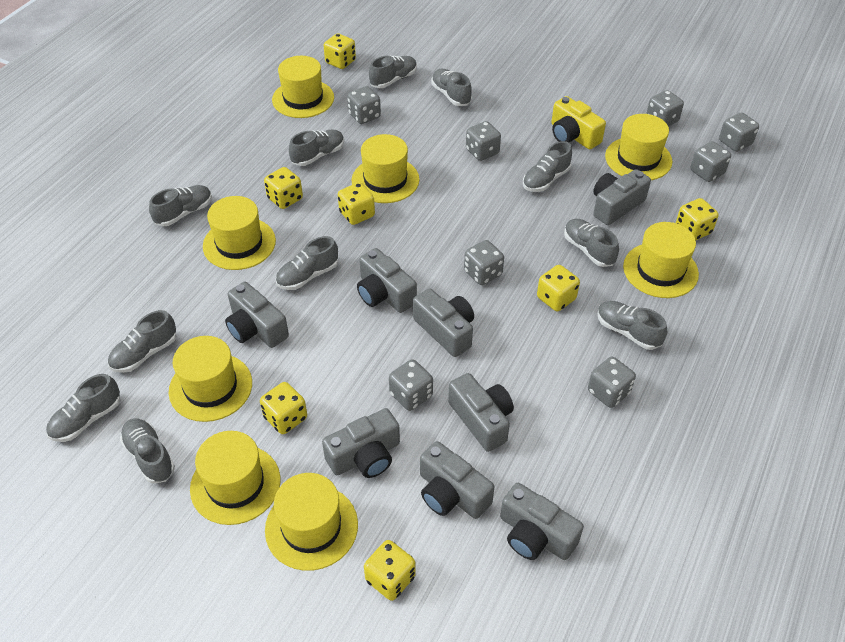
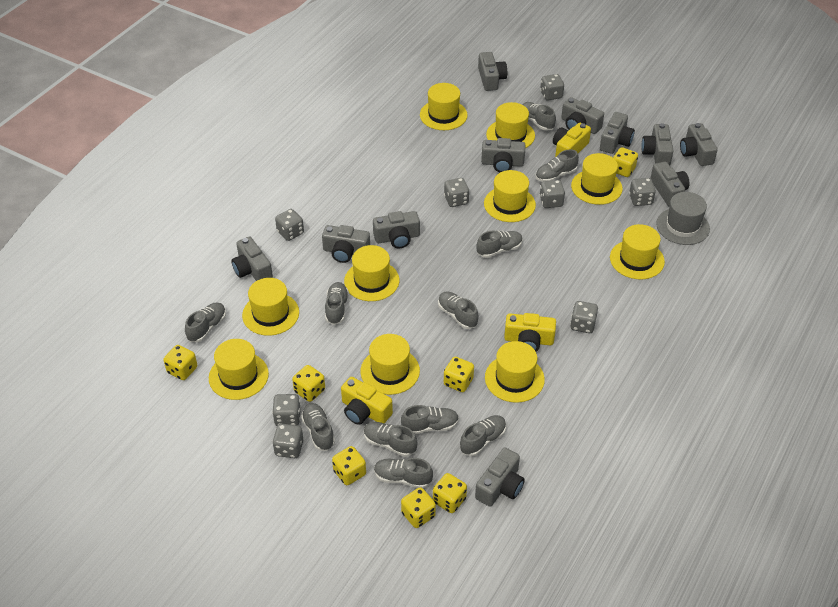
grey camera: [225,282,289,348] [322,408,400,478] [357,248,417,313] [413,288,474,357] [420,441,494,519] [448,373,514,452] [500,483,584,560] [593,169,651,225] = 8 -> [231,236,273,281] [322,225,370,263] [373,211,420,249] [475,447,525,507] [478,52,507,91] [481,138,525,172] [561,97,604,134] [600,112,635,154] [641,123,674,165] [651,162,689,207] [680,123,718,166] = 11
grey hat: none = 0 -> [656,192,710,245] = 1
yellow camera: [552,96,606,149] = 1 -> [341,377,393,425] [504,313,556,352] [553,123,591,157] = 3
yellow hat: [169,336,252,422] [190,431,280,525] [203,196,276,270] [265,473,358,571] [272,56,334,118] [352,134,420,203] [605,114,672,180] [623,222,699,298] = 8 -> [209,339,269,400] [242,278,299,336] [344,245,399,301] [360,334,420,395] [420,83,468,130] [484,170,536,222] [485,341,545,403] [486,102,535,148] [571,153,623,205] [610,224,665,279] = 10

